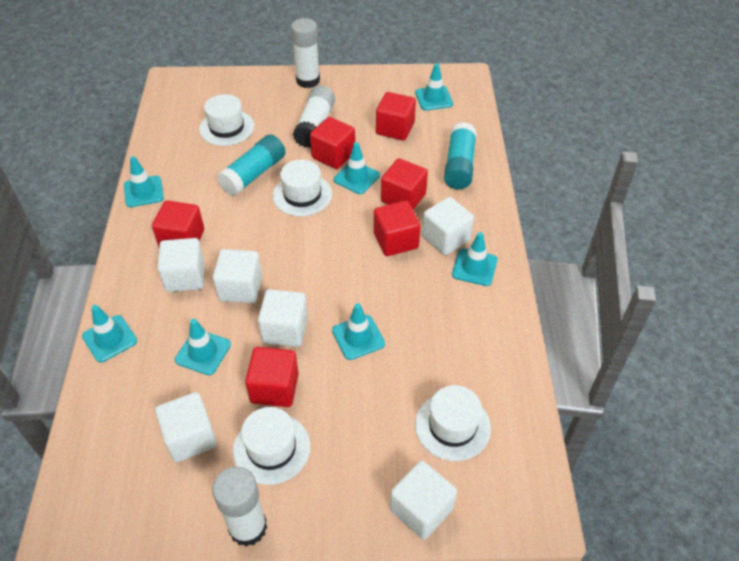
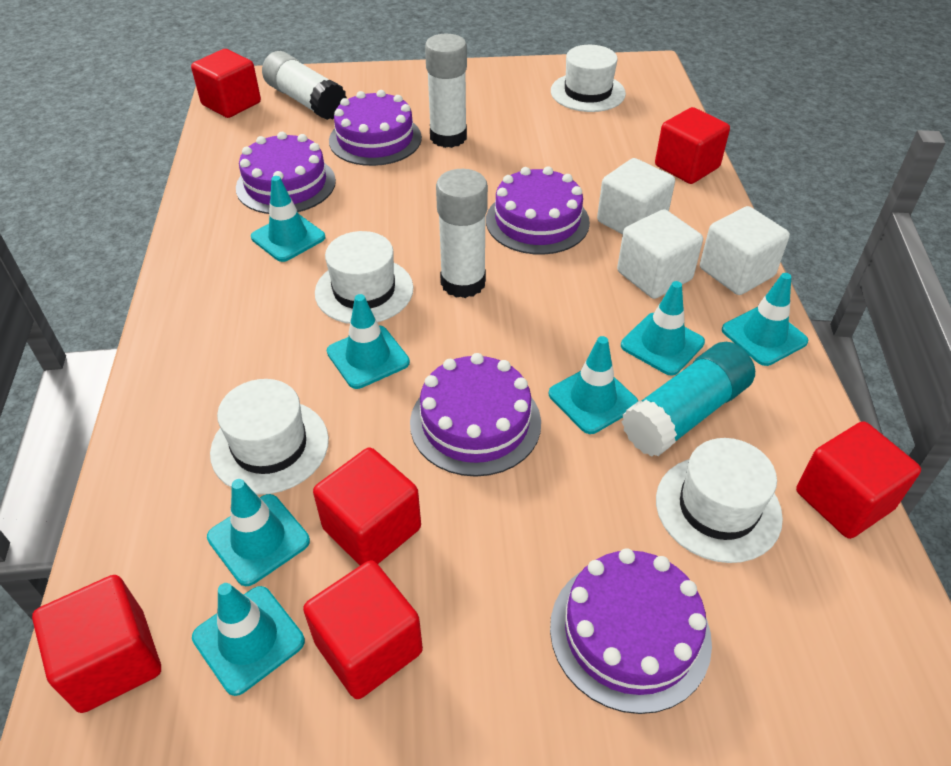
purple cake: none = 0 -> [236,132,336,214] [329,90,422,166] [410,353,541,477] [486,166,590,255] [550,548,712,714] = 5
turquoise glue stick: [217,134,286,196] [444,122,477,189] = 2 -> [622,342,755,457] = 1
white cube: [155,392,217,462] [157,238,205,292] [213,249,262,303] [258,289,308,347] [390,461,457,540] [422,197,474,255] = 6 -> [597,158,675,234] [617,209,703,299] [700,206,790,295] = 3

